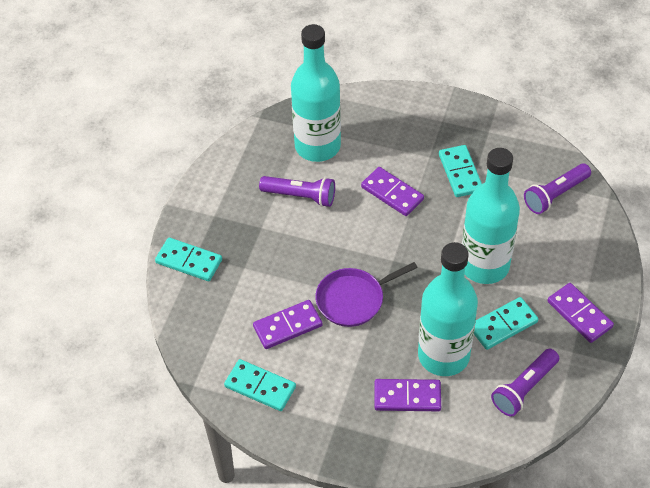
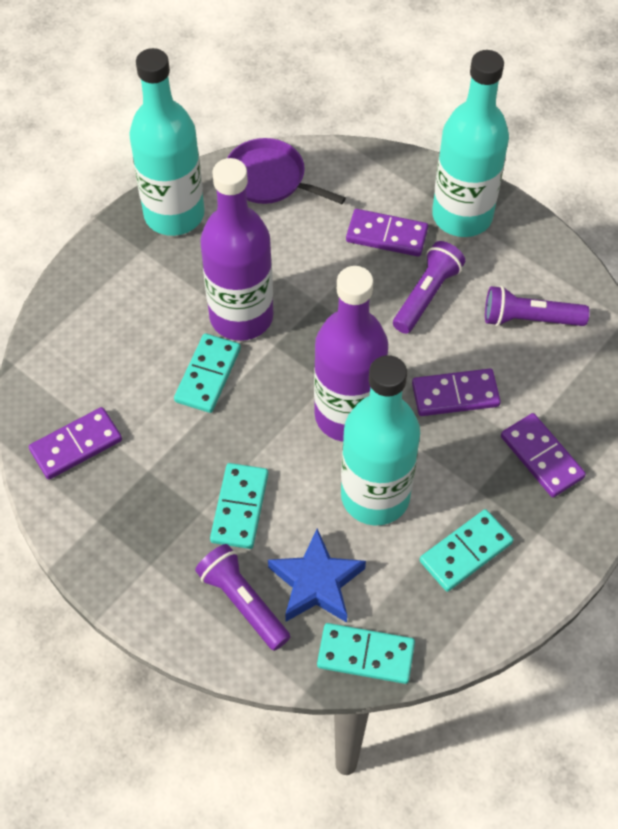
blue star: none = 0 -> [268,528,366,623] = 1
purple bottle: none = 0 -> [200,158,273,341] [314,266,388,442] = 2

